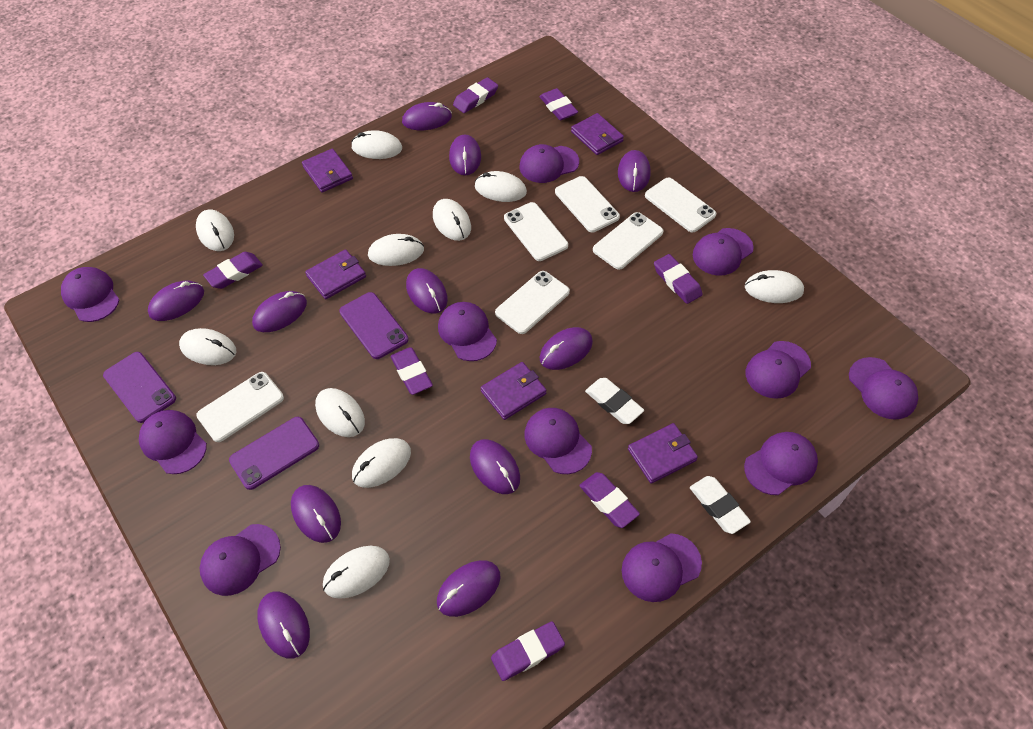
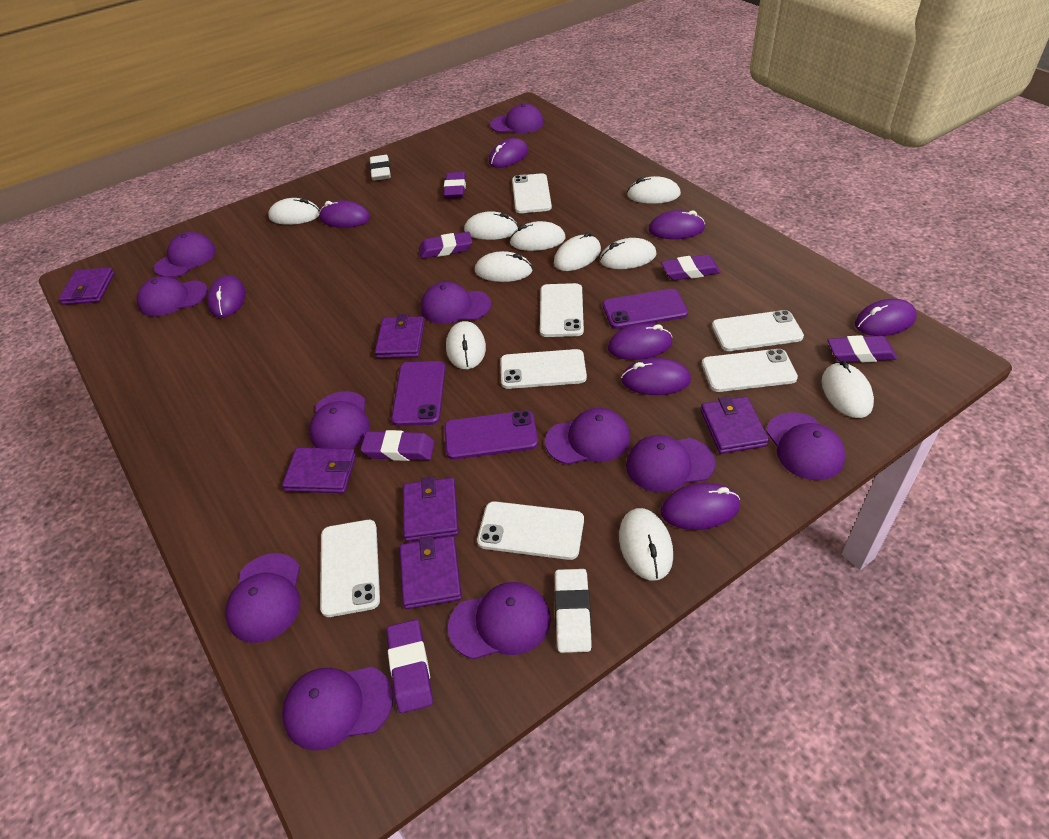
purple eraser: [203,252,263,289] [391,347,433,395] [453,77,498,113] [491,621,565,681] [539,88,578,120] [579,472,640,528] [654,254,703,304] = 7 -> [361,430,435,461] [387,619,433,713] [419,232,472,259] [444,172,466,199] [661,254,721,280] [828,335,897,362] = 6
purple mouse: [148,281,204,321] [252,291,307,332] [257,592,310,659] [291,485,341,543] [402,102,452,130] [406,268,448,314] [437,560,501,617] [449,134,481,175] [470,439,520,494] [540,327,593,370] [618,150,651,192] = 11 -> [207,275,246,318] [319,200,370,228] [489,138,529,168] [608,324,673,360] [621,358,691,395] [648,210,705,239] [661,483,740,530] [855,299,917,336] = 8
purple wallet: [302,149,353,193] [305,249,366,299] [481,362,547,420] [571,113,624,155] [628,423,698,484] = 5 -> [59,268,115,305] [282,448,356,493] [375,314,425,358] [400,536,462,609] [403,477,459,542] [701,396,769,454] = 6
white phone: [196,372,284,442] [495,271,570,334] [504,202,568,261] [555,176,620,232] [593,212,664,270] [645,178,716,233] = 6 -> [320,520,380,617] [477,501,584,560] [500,349,587,389] [512,173,552,213] [540,283,584,337] [702,349,798,392] [712,310,804,351] = 7

